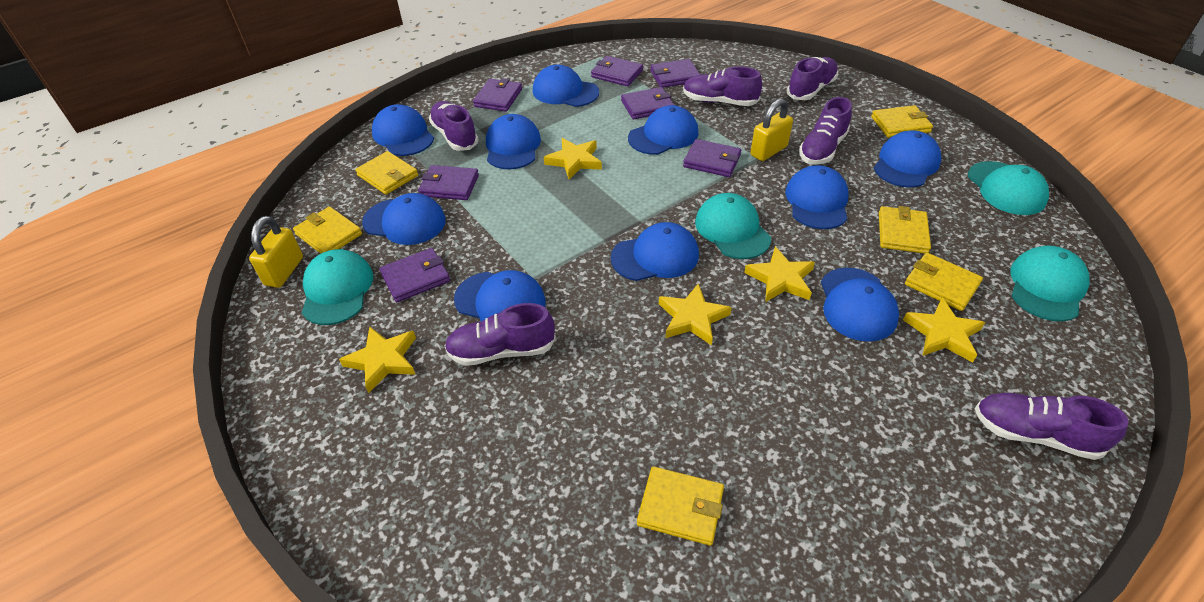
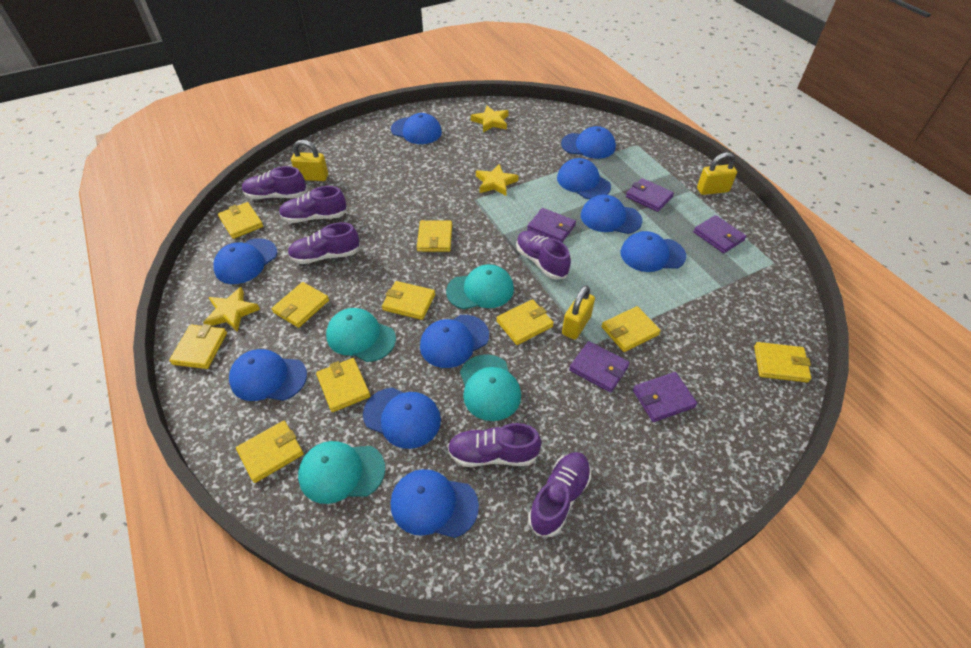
purple wallet: [380,248,450,302] [418,165,479,200] [473,78,522,111] [591,56,643,86] [621,87,674,120] [650,59,700,88] [683,139,741,177] = 7 -> [527,208,576,242] [569,341,630,393] [626,178,674,212] [633,372,697,422] [693,215,746,253] = 5
yellow padlock: [249,216,303,288] [750,98,793,161] = 2 -> [291,140,328,181] [562,285,595,340] [697,152,737,195] = 3
yellow star: [339,327,416,393] [544,138,602,179] [659,283,732,346] [744,247,815,302] [903,298,985,363] = 5 -> [203,287,260,332] [471,106,509,132] [476,164,519,196] = 3
yellow wallet: [293,206,362,254] [355,151,418,195] [637,466,724,546] [871,105,933,138] [879,206,931,254] [905,253,983,311] = 6 -> [169,324,227,369] [218,202,263,239] [236,421,304,483] [272,282,329,328] [316,358,370,412] [382,281,435,320] [417,220,452,252] [496,299,554,345] [601,306,661,352] [754,342,811,383] = 10

